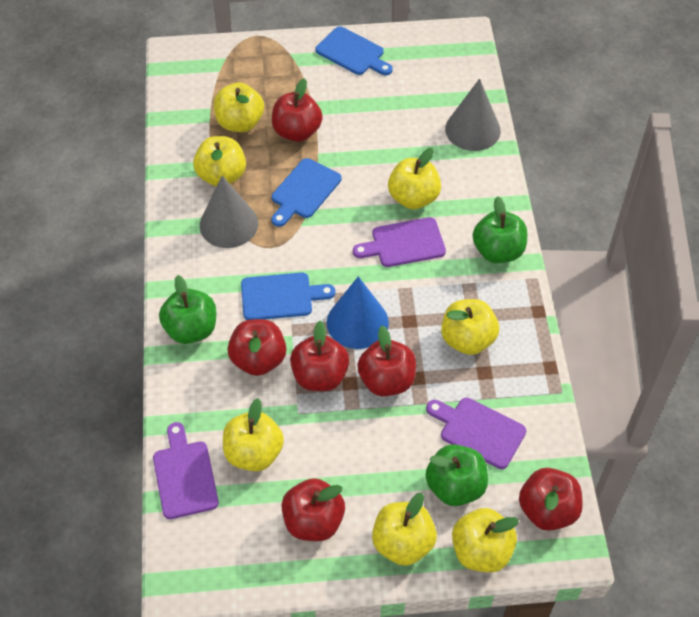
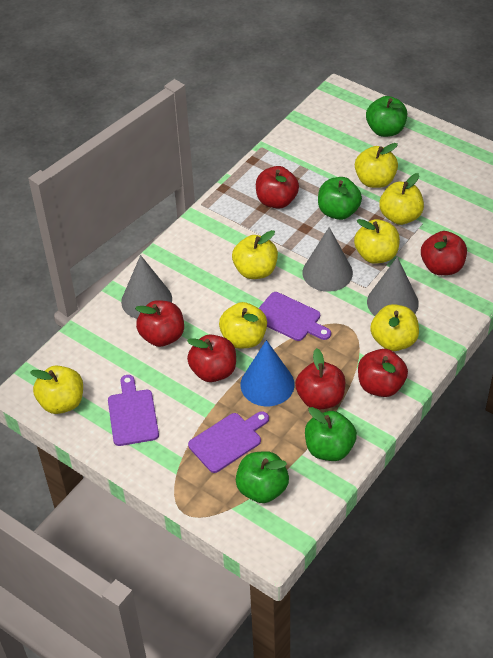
blue cutting board: [241,272,335,320] [272,158,341,227] [315,26,393,75] = 3 -> none = 0
green apple: [159,275,216,344] [425,444,488,506] [473,196,527,263] = 3 -> [236,451,289,503] [305,407,357,461] [318,177,362,220] [366,96,407,137] = 4
grey cone: [200,176,258,248] [445,79,501,151] = 2 -> [121,255,172,319] [303,227,353,292] [367,257,419,316] = 3

